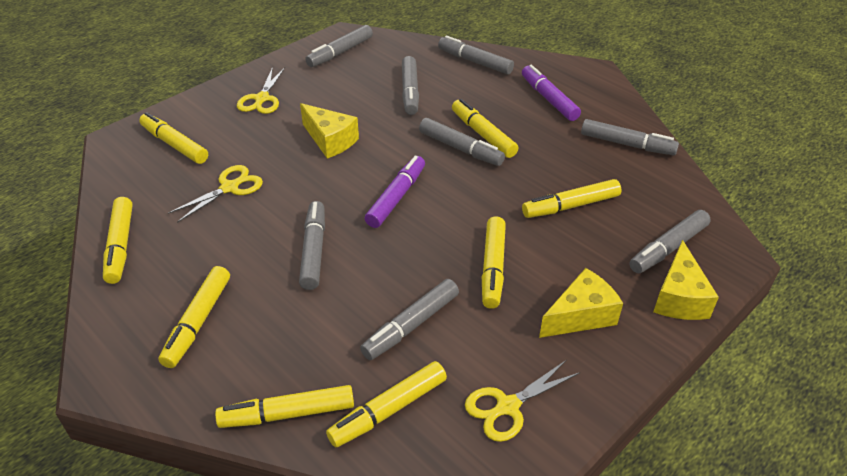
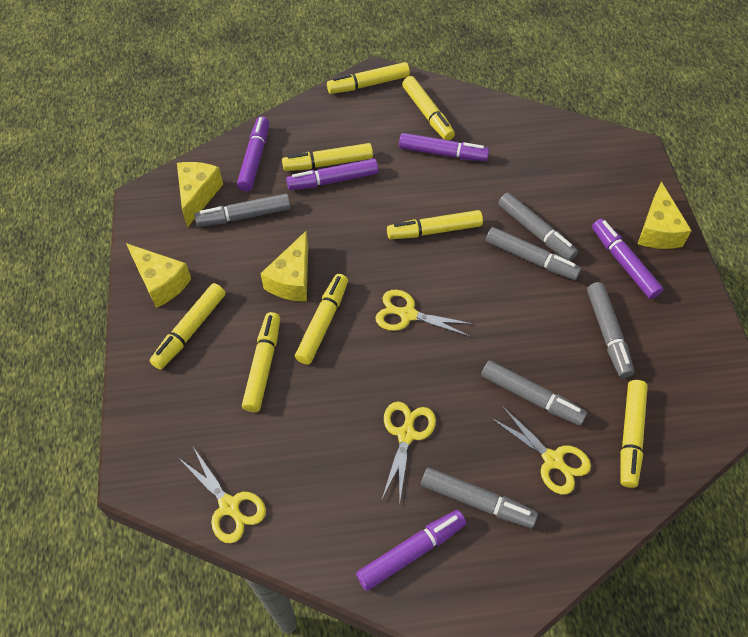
grey marker: [299,201,325,290] [305,25,373,67] [360,279,459,360] [402,56,419,115] [419,118,505,166] [438,36,514,75] [581,119,679,155] [629,210,711,273] = 8 -> [194,194,291,227] [421,467,538,528] [481,360,587,426] [486,227,581,280] [498,193,578,261] [587,282,634,378] = 6
purple marker: [365,156,425,228] [522,65,581,121] = 2 -> [237,116,269,191] [286,158,378,190] [356,510,466,591] [399,133,489,161] [592,219,663,299] = 5
yellow cheese: [300,103,359,159] [539,268,623,338] [653,240,719,320] = 3 -> [126,243,191,308] [177,162,223,228] [260,231,308,302] [638,182,692,249] = 4
yellow scissors: [168,165,263,223] [237,67,285,114] [465,360,580,442] = 3 -> [179,447,266,543] [375,290,474,337] [382,401,436,501] [491,406,591,495] = 4

